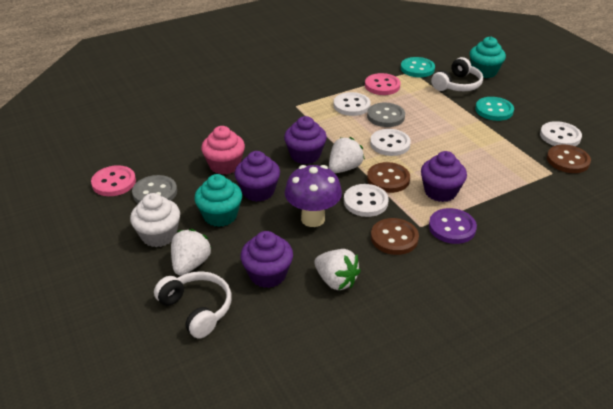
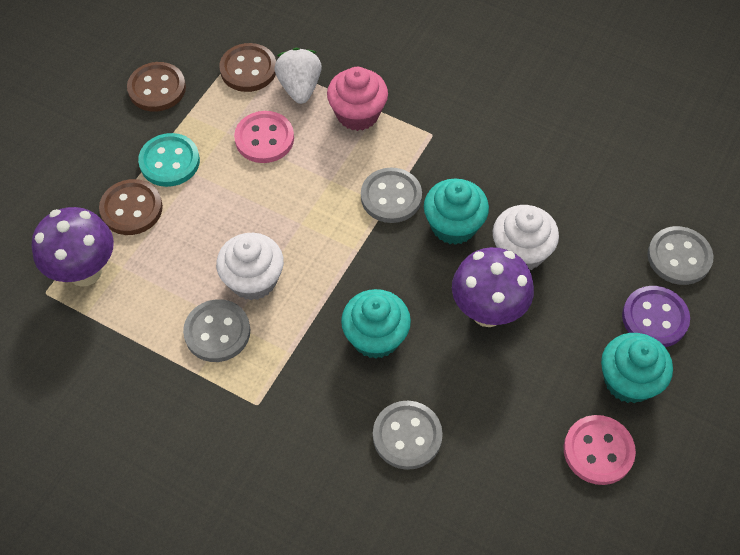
grey button: [132,175,177,203] [367,103,405,127] = 2 -> [183,299,250,362] [361,167,422,223] [373,401,443,470] [647,226,714,285] = 4
purple cupcake: [235,151,280,202] [241,231,293,288] [284,116,327,164] [421,151,467,202] = 4 -> none = 0
purple mushroom: [285,165,342,227] = 1 -> [32,207,114,287] [452,247,534,327] = 2
turquoise button: [401,57,435,77] [475,97,514,121] = 2 -> [138,133,200,187] = 1
turquoise cupcake: [194,174,242,227] [470,37,506,78] = 2 -> [341,289,411,359] [424,179,489,245] [601,333,673,403] = 3
white button: [334,92,371,116] [344,184,389,217] [370,129,411,156] [540,121,582,146] = 4 -> none = 0
white cupcake: [130,193,180,247] = 1 -> [216,233,284,300] [493,205,559,270] = 2
white headphones: [154,271,231,339] [431,57,483,91] = 2 -> none = 0
white strawberry: [171,229,212,276] [314,249,361,290] [329,137,365,173] = 3 -> [274,48,322,104] = 1

